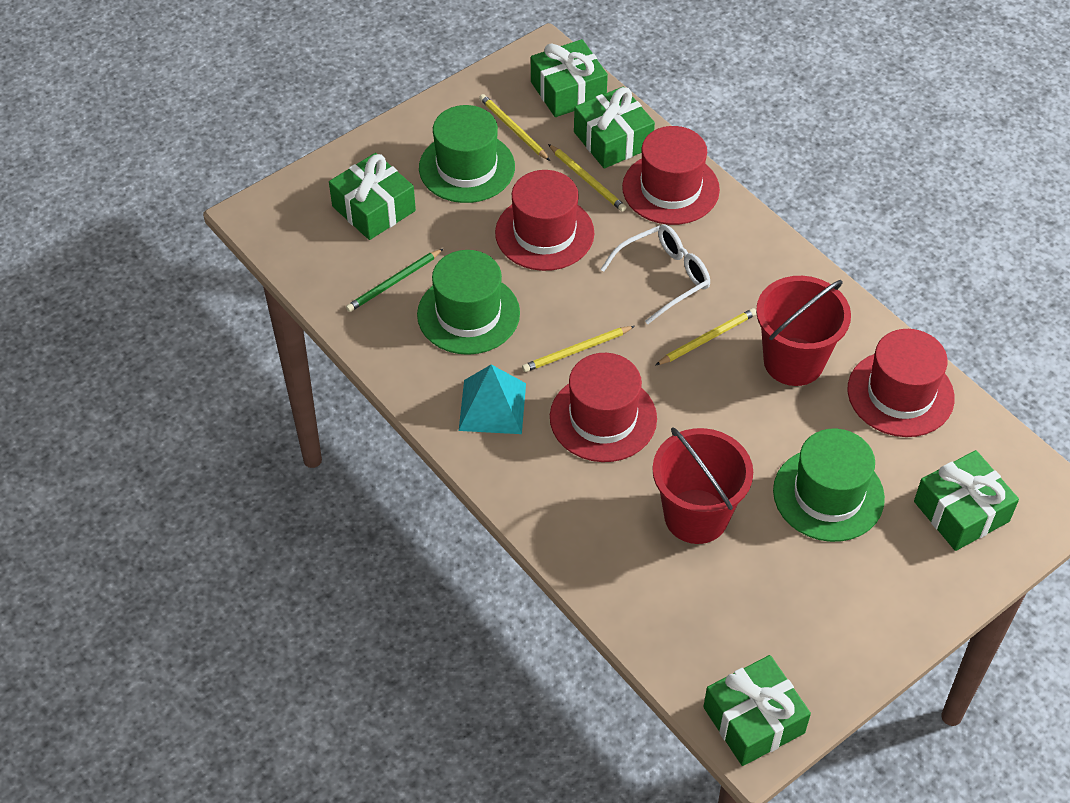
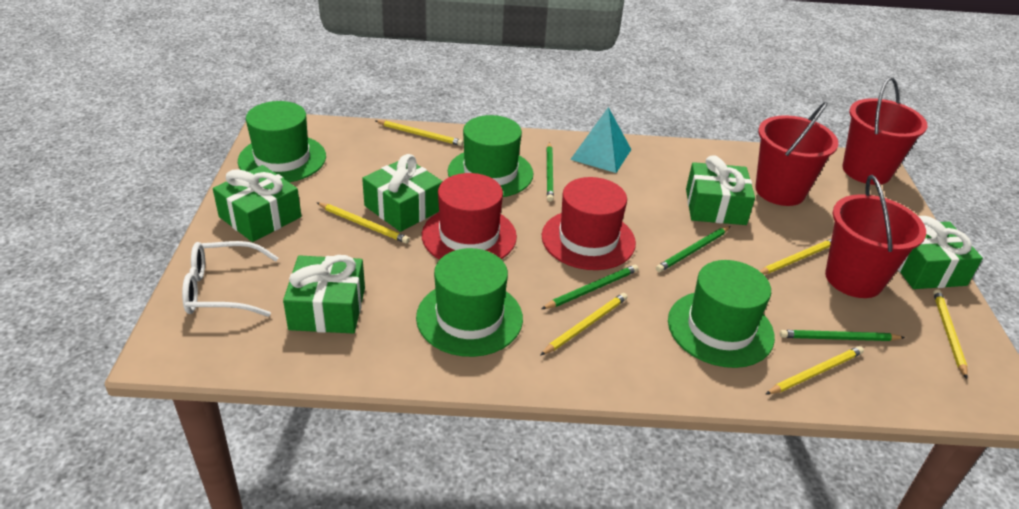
green hat: [417,250,520,355] [419,105,515,203] [773,429,885,542] = 3 -> [238,101,326,182] [416,248,523,357] [448,115,533,197] [668,260,775,368] = 4
green pencil: [346,249,443,312] = 1 -> [542,265,638,309] [546,142,554,202] [656,226,731,272] [780,330,905,341] = 4
red bucket: [652,427,753,544] [756,276,851,386] = 2 -> [755,102,838,206] [825,175,926,298] [842,77,928,185] = 3
red hat: [495,170,594,271] [550,353,657,462] [622,126,720,225] [848,329,955,437] = 4 -> [422,173,517,260] [542,177,636,270] = 2
yellow pencil: [479,94,550,161] [522,326,635,372] [548,144,627,212] [656,308,757,365] = 4 -> [317,203,410,244] [376,120,463,146] [541,293,628,355] [760,239,831,275] [765,346,864,395] [933,289,968,379] = 6

